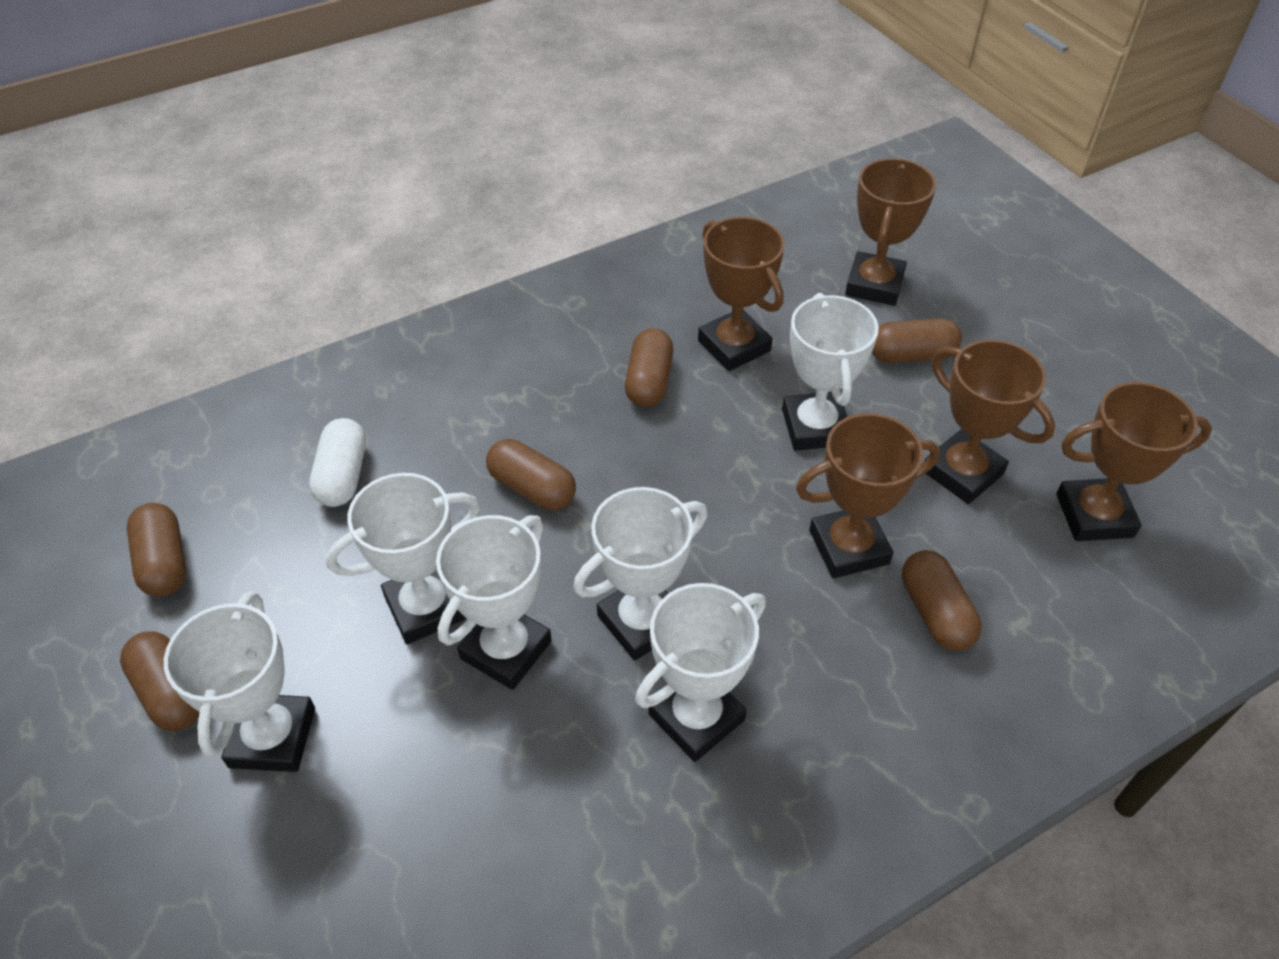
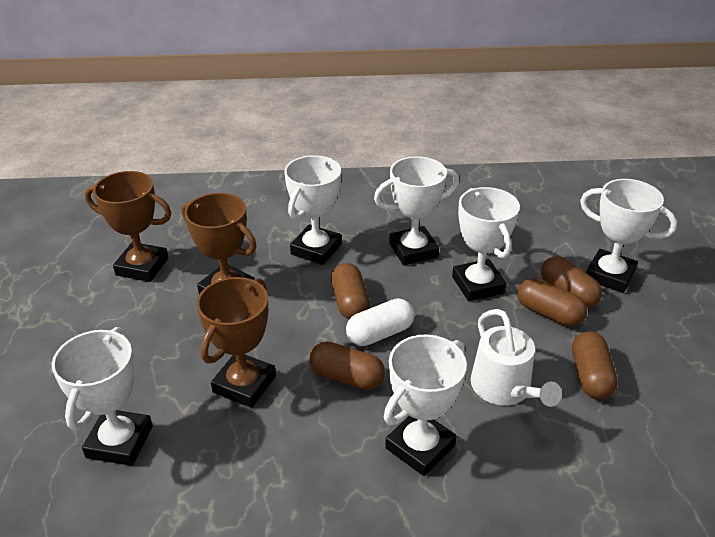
brown capsule: [120,631,200,731] [127,503,186,597] [486,439,576,510] [625,328,673,407] [872,318,962,363] [902,550,982,651] = 6 -> [309,341,385,390] [331,263,370,319] [517,278,587,327] [541,256,602,308] [572,331,618,399] = 5
brown trophy: [698,217,785,371] [796,413,940,578] [845,158,936,306] [925,340,1055,504] [1056,382,1212,541] = 5 -> [85,171,171,282] [182,193,257,294] [196,277,276,408] = 3
white watering can: none = 0 -> [471,309,562,407] = 1

